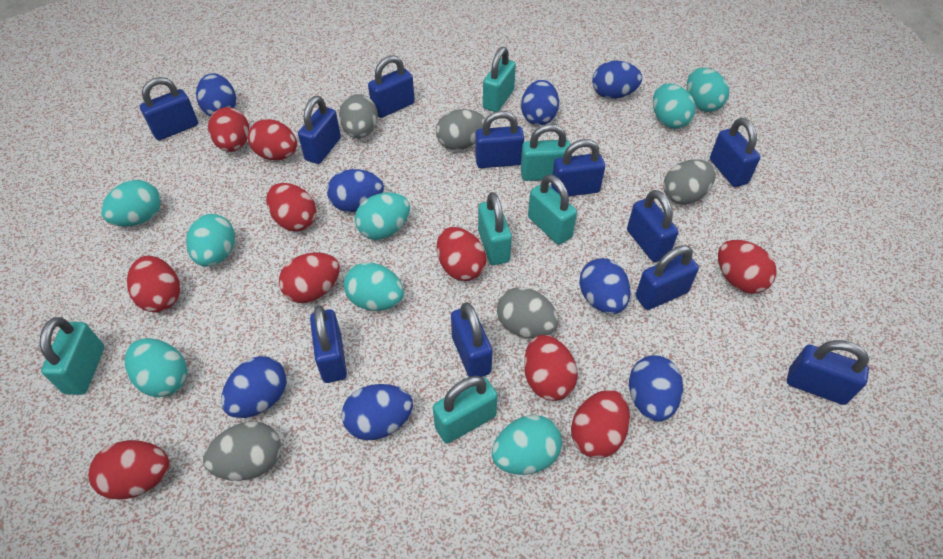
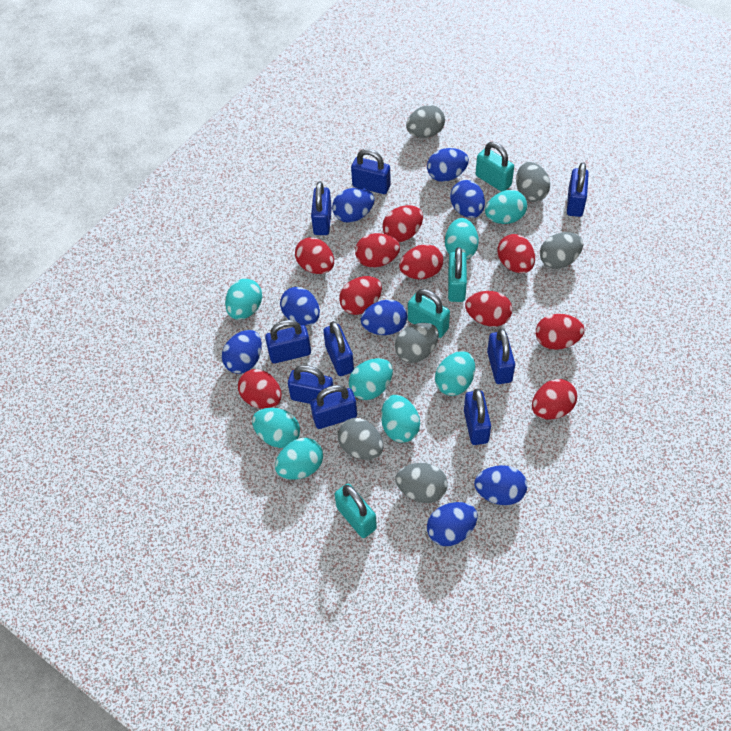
blue padlock: [140,77,198,140] [298,96,341,164] [310,305,347,383] [368,55,415,118] [451,302,493,377] [475,111,524,168] [551,139,605,196] [627,190,679,262] [635,245,699,310] [710,118,761,187] [787,340,869,405] = 11 -> [265,320,311,364] [288,365,334,404] [310,385,357,429] [311,182,332,235] [323,321,354,376] [351,149,391,194] [464,389,491,445] [487,328,515,384] [567,162,589,217] = 9
grey egg: [203,422,281,481] [339,94,378,138] [436,109,485,150] [497,287,559,338] [663,159,716,204] = 5 -> [338,418,384,460] [395,323,439,363] [396,463,448,503] [406,105,445,138] [516,162,550,202] [540,232,583,269] = 6
turquoise padlock: [40,317,104,395] [433,376,498,443] [478,192,512,265] [483,47,516,112] [521,124,572,181] [528,175,577,245] = 6 -> [335,483,377,538] [408,289,450,338] [448,247,467,302] [476,142,514,192] = 4

